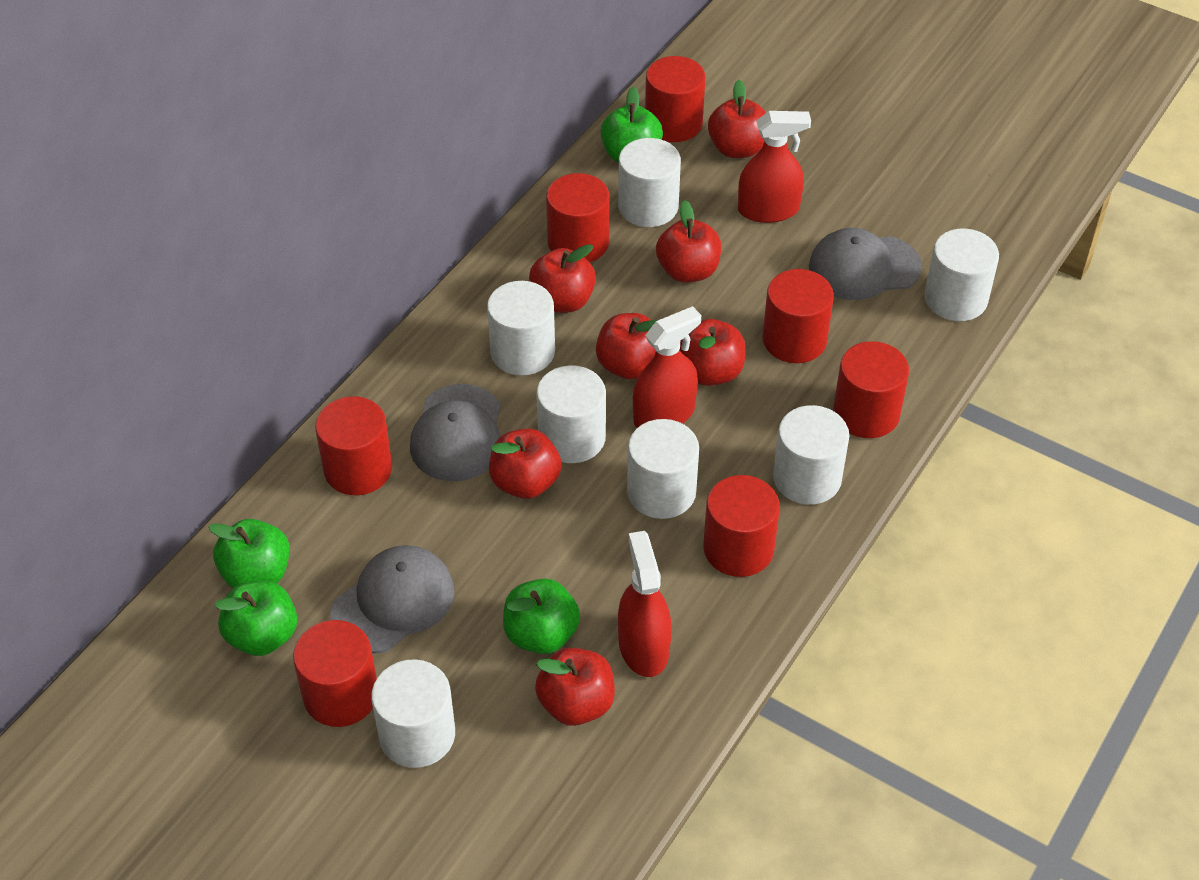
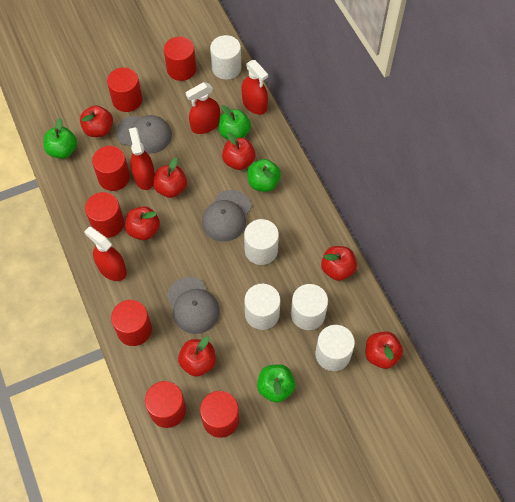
red spray bottle: [618,531,671,677] [633,306,701,428] [738,111,811,223] = 3 -> [84,226,127,281] [129,127,155,190] [186,82,220,134] [241,60,268,115] = 4
white cylinder: [371,659,455,768] [487,281,555,376] [536,365,606,463] [618,138,681,227] [627,419,699,519] [773,405,849,505] [924,228,999,321] = 7 -> [210,35,241,80] [244,219,279,265] [244,284,281,330] [291,284,328,330] [315,325,355,371] = 5

